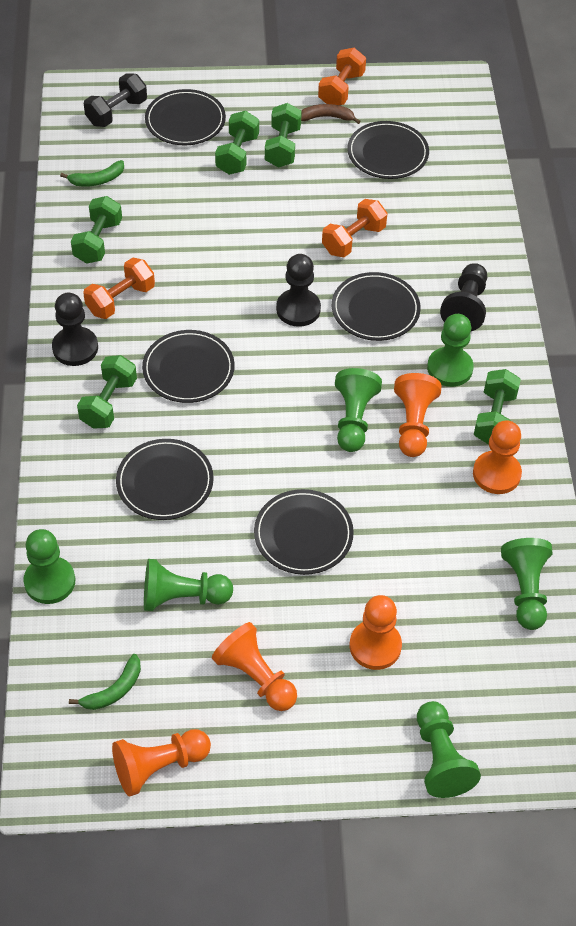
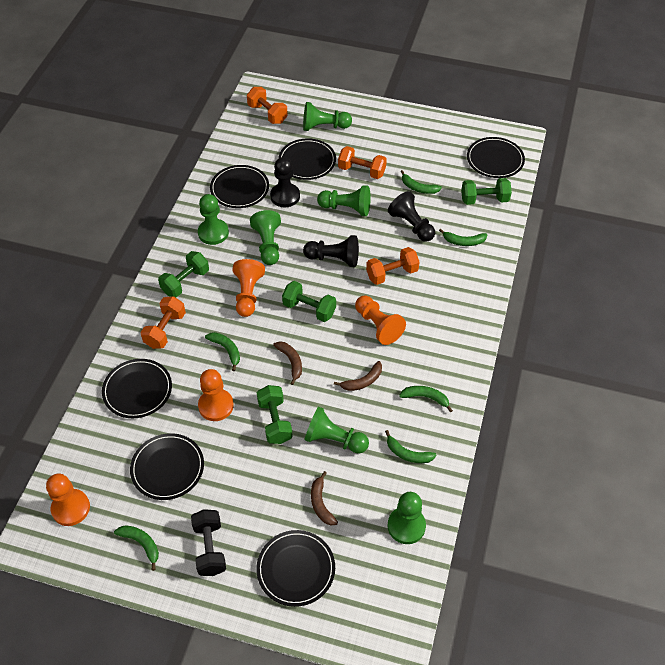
brown banana: [301,104,361,124] = 1 -> [273,341,302,385] [311,471,338,526] [334,361,382,391] = 3
green banana: [60,160,124,187] [69,654,141,710] = 2 -> [114,525,159,571] [205,332,240,371] [385,430,437,463] [399,386,453,412] [401,170,442,194] [439,229,487,246] = 6
green dumbbell: [71,196,122,264] [77,355,137,429] [215,111,259,175] [265,103,302,168] [474,369,521,444] = 5 -> [158,251,209,297] [257,385,293,444] [282,281,336,322] [461,178,512,205] = 4
orange dumbbell: [83,257,155,319] [318,48,366,105] [322,199,387,257] = 3 -> [140,296,186,349] [247,87,288,124] [338,146,387,179] [366,247,420,285] = 4
orange pawn: [112,729,211,796] [212,622,297,711] [350,595,402,670] [394,373,442,457] [473,421,522,494] = 5 -> [46,473,90,526] [198,369,234,421] [232,259,265,317] [355,295,406,345] = 4

